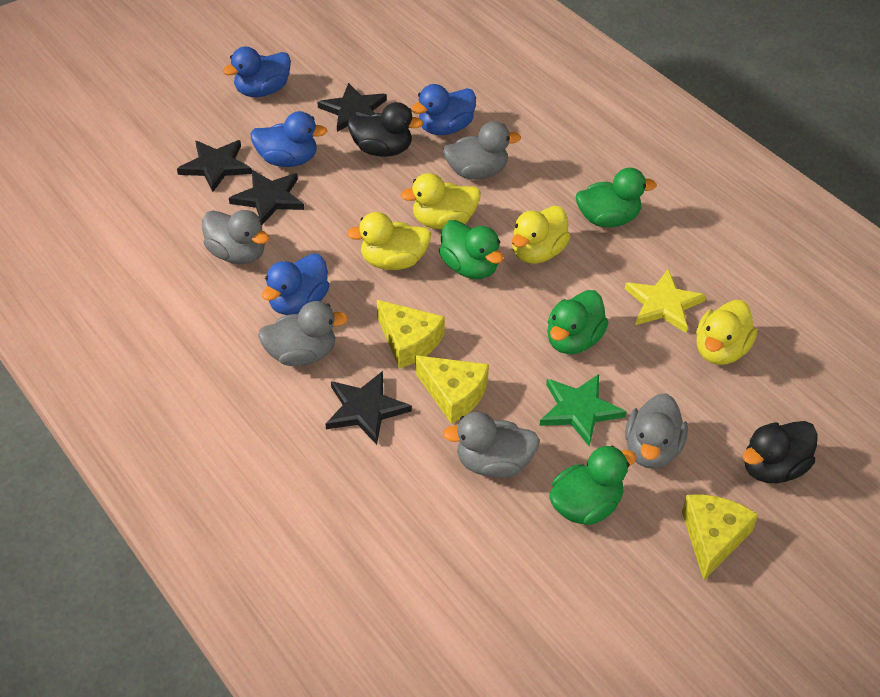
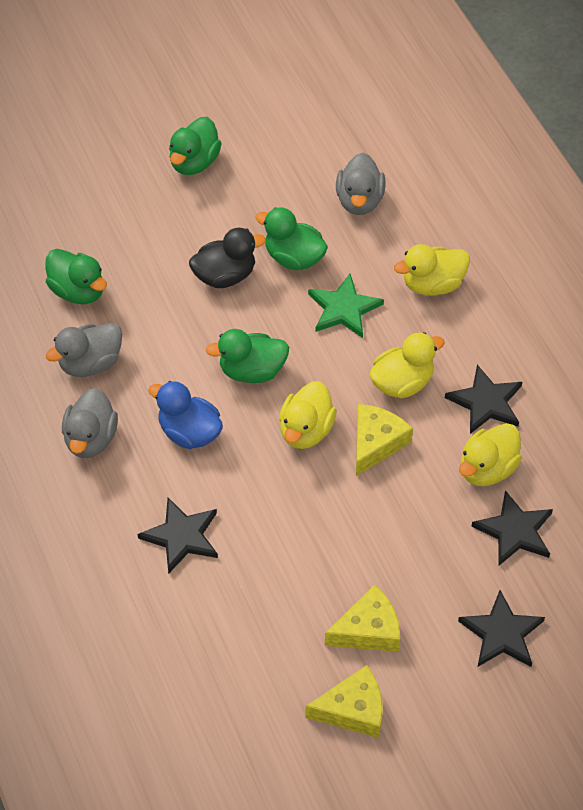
black duck: [348,102,423,157] [743,421,818,483] = 2 -> [189,228,266,288] = 1
blue duck: [223,47,291,97] [250,111,328,167] [262,254,330,315] [411,84,476,135] = 4 -> [148,381,223,449] = 1
grey duck: [202,210,270,264] [258,301,348,366] [443,121,521,179] [443,412,540,478] [625,393,688,469] = 5 -> [46,323,122,377] [62,388,118,458] [336,153,386,215] = 3
yellow star: [625,269,706,333] = 1 -> none = 0

